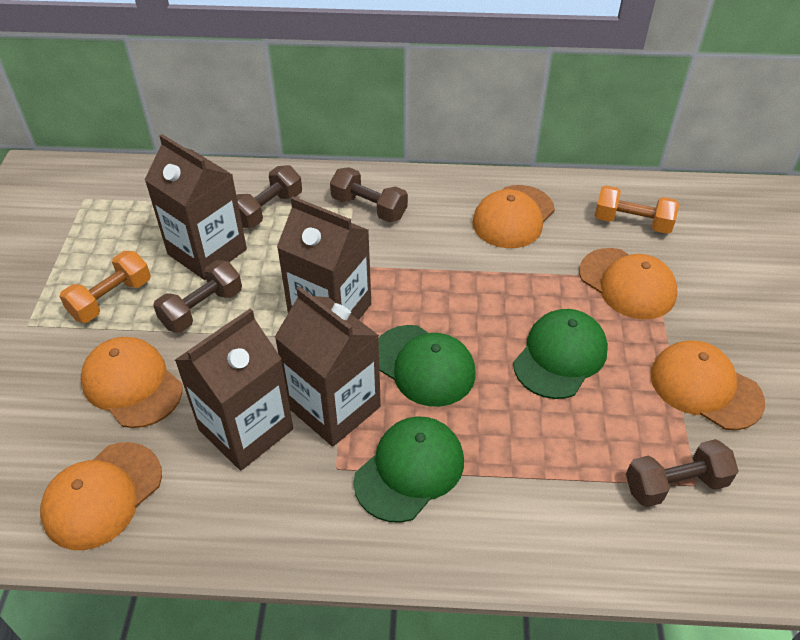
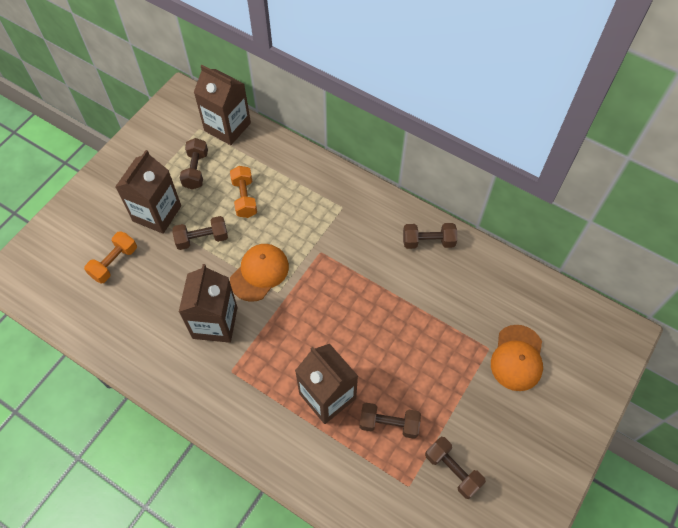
brown dumbbell: [153,260,242,333] [236,165,302,228] [330,167,408,222] [626,439,739,507] = 4 -> [172,216,228,250] [180,138,208,190] [359,403,421,439] [403,223,457,249] [425,437,486,499] = 5
green cap: [353,416,464,523] [378,325,476,407] [513,309,608,399] = 3 -> none = 0
orange cap: [40,442,162,550] [80,337,182,428] [472,185,555,248] [579,248,678,319] [650,341,765,430] = 5 -> [230,244,289,302] [491,325,543,391] = 2

